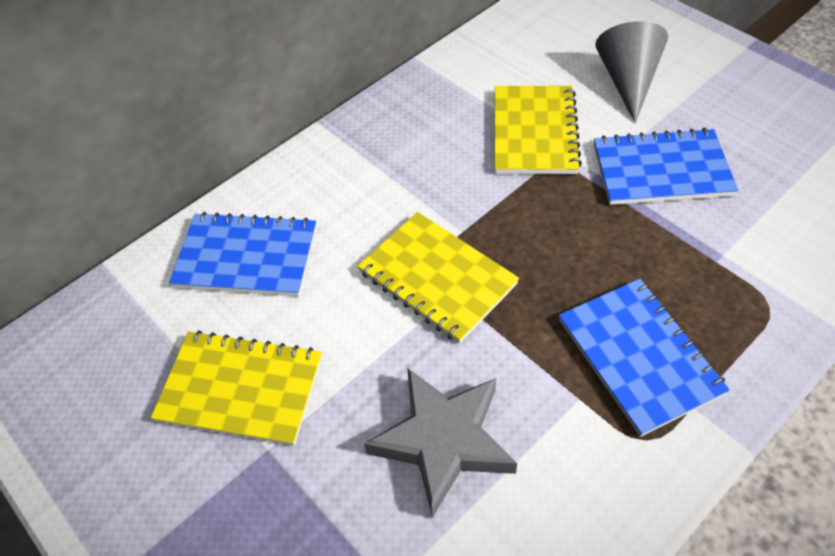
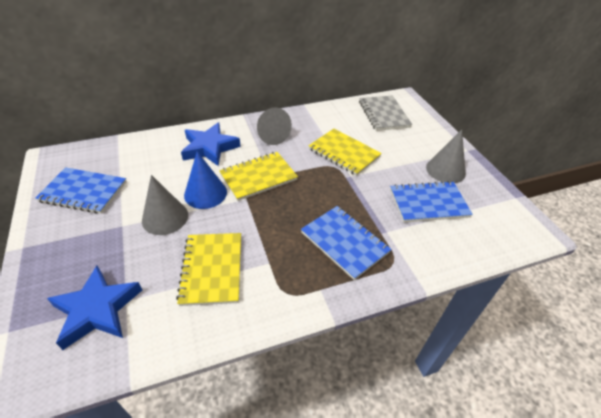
blue cone: none = 0 -> [184,151,227,209] = 1
blue star: none = 0 -> [47,266,142,350] [181,122,241,166] = 2
grey cone: [595,21,668,123] = 1 -> [142,175,188,235] [257,108,292,145] [426,130,466,183] = 3
grey notebook: none = 0 -> [359,96,412,131] = 1
grey star: [364,368,517,518] = 1 -> none = 0

